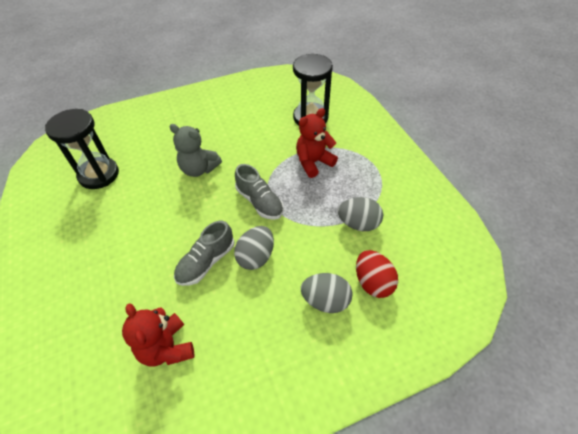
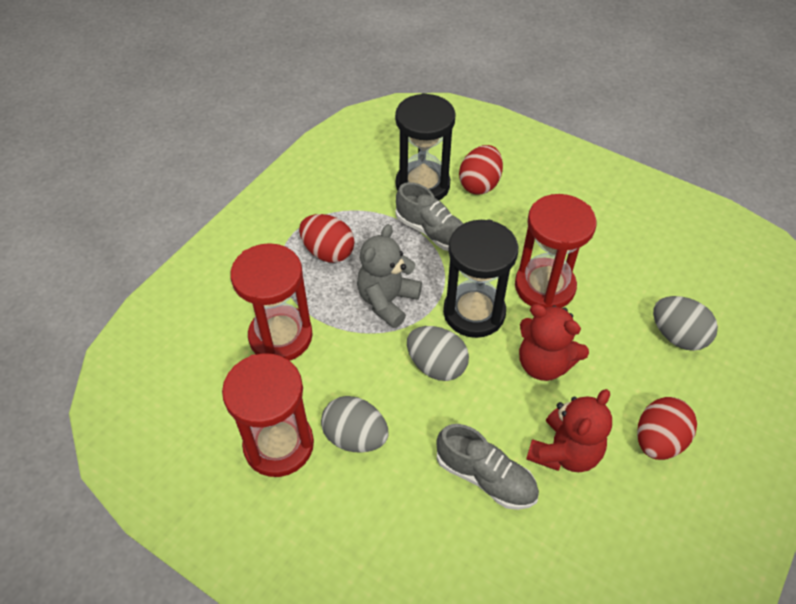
red egg: [356,250,398,298] = 1 -> [299,214,354,263] [459,145,503,194] [637,397,697,460] = 3
red hourglass: none = 0 -> [222,354,314,477] [230,243,313,361] [515,194,597,308] = 3

